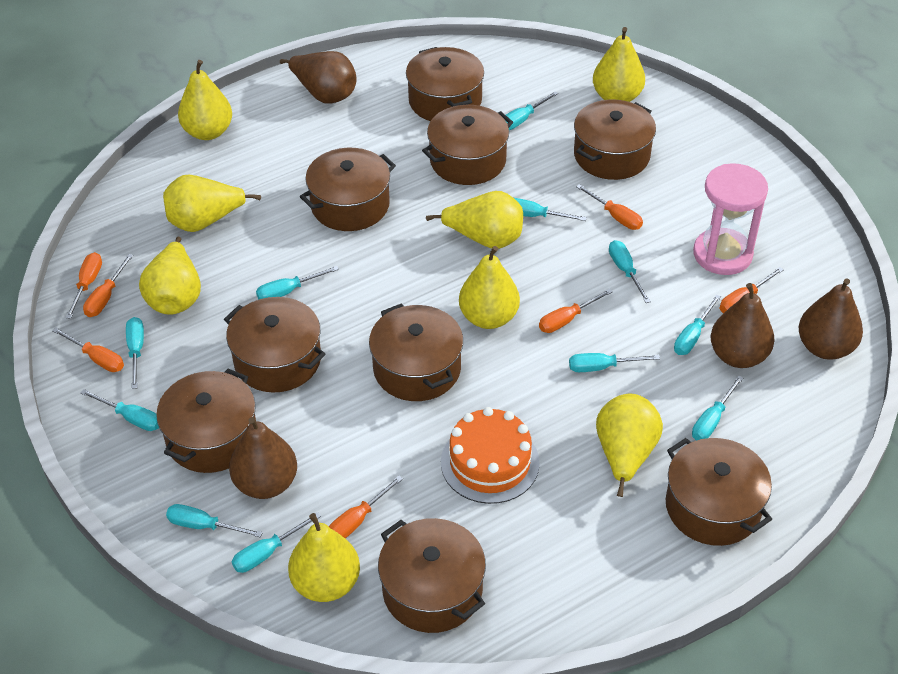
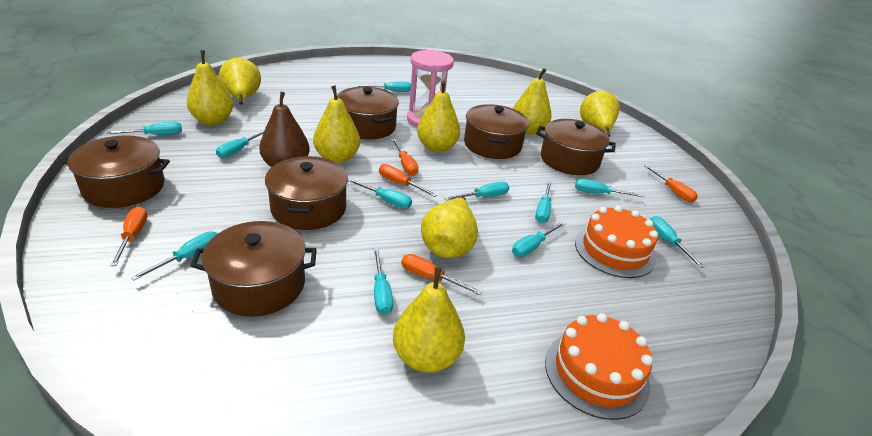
brown pear: [229,417,297,499] [280,51,357,103] [711,283,775,368] [799,279,863,359] = 4 -> [259,91,310,167] = 1
brown pot: [156,369,256,473] [224,297,325,392] [300,148,396,231] [369,304,463,401] [378,518,486,633] [406,47,484,121] [422,105,513,185] [574,100,656,180] [666,438,772,546] = 9 -> [61,135,170,208] [191,221,317,317] [265,156,348,230] [337,86,399,140] [464,104,529,159] [536,119,616,175] = 6
orange cake: [441,407,540,504] = 1 -> [545,313,653,420] [575,205,658,278] = 2
orange screwdriver: [52,328,124,372] [66,252,102,319] [83,254,133,317] [329,476,403,538] [539,289,613,333] [576,184,643,230] [720,267,784,314] = 7 -> [110,206,148,266] [379,164,437,197] [392,139,419,176] [401,254,482,295] [644,165,698,202] = 5

